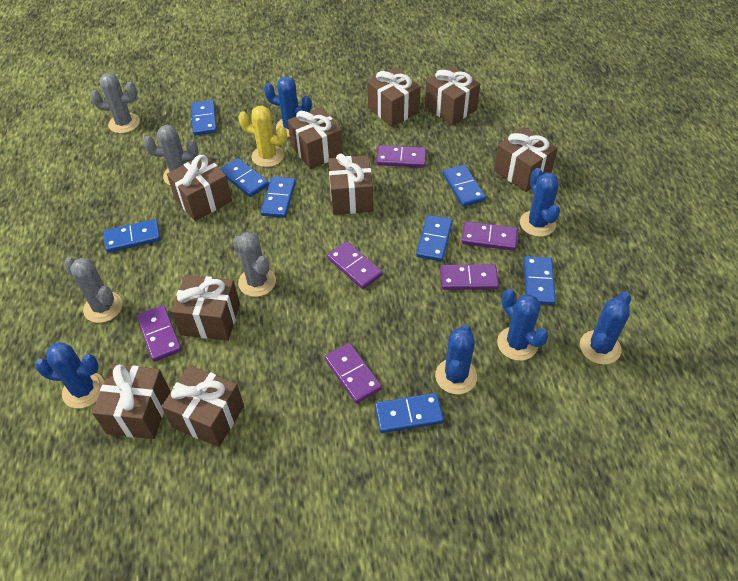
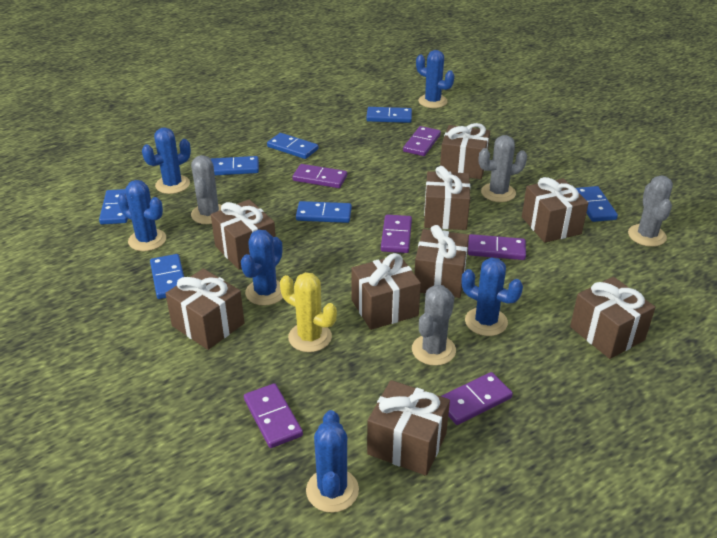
blue domino: [104,219,161,253] [191,100,217,135] [220,158,269,197] [261,176,296,218] [375,393,444,433] [416,215,453,262] [443,164,486,207] [524,256,556,305] = 8 -> [99,189,128,224] [150,254,184,299] [210,156,259,175] [267,133,318,159] [296,201,352,223] [366,107,412,123] [576,186,618,222] = 7

